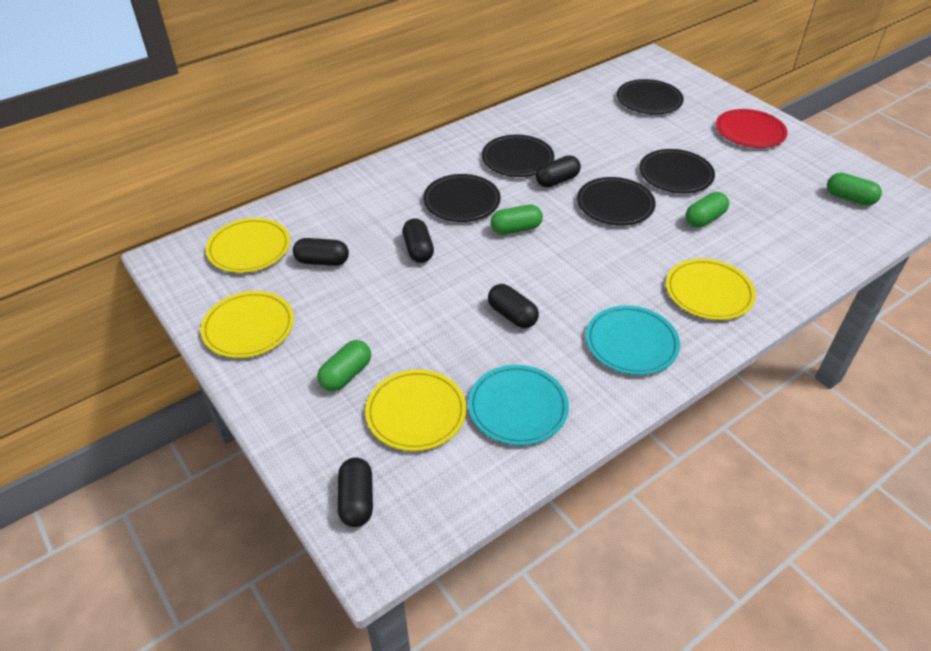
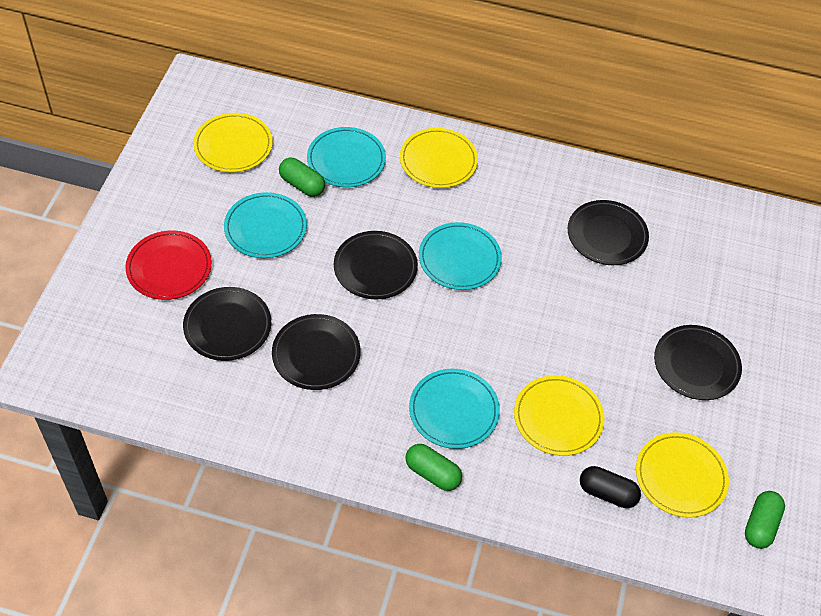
black capsule: [293,238,349,266] [338,457,373,527] [402,218,434,263] [488,284,539,328] [536,155,581,187] = 5 -> [580,466,641,508] = 1
green capsule: [318,340,371,391] [491,205,543,235] [685,192,729,228] [827,173,882,205] = 4 -> [279,158,325,197] [405,444,462,491] [745,491,785,549] = 3
turquoise plate: [468,365,569,445] [586,305,680,375] = 2 -> [224,192,307,258] [307,127,386,187] [409,369,500,449] [419,222,502,290] = 4

